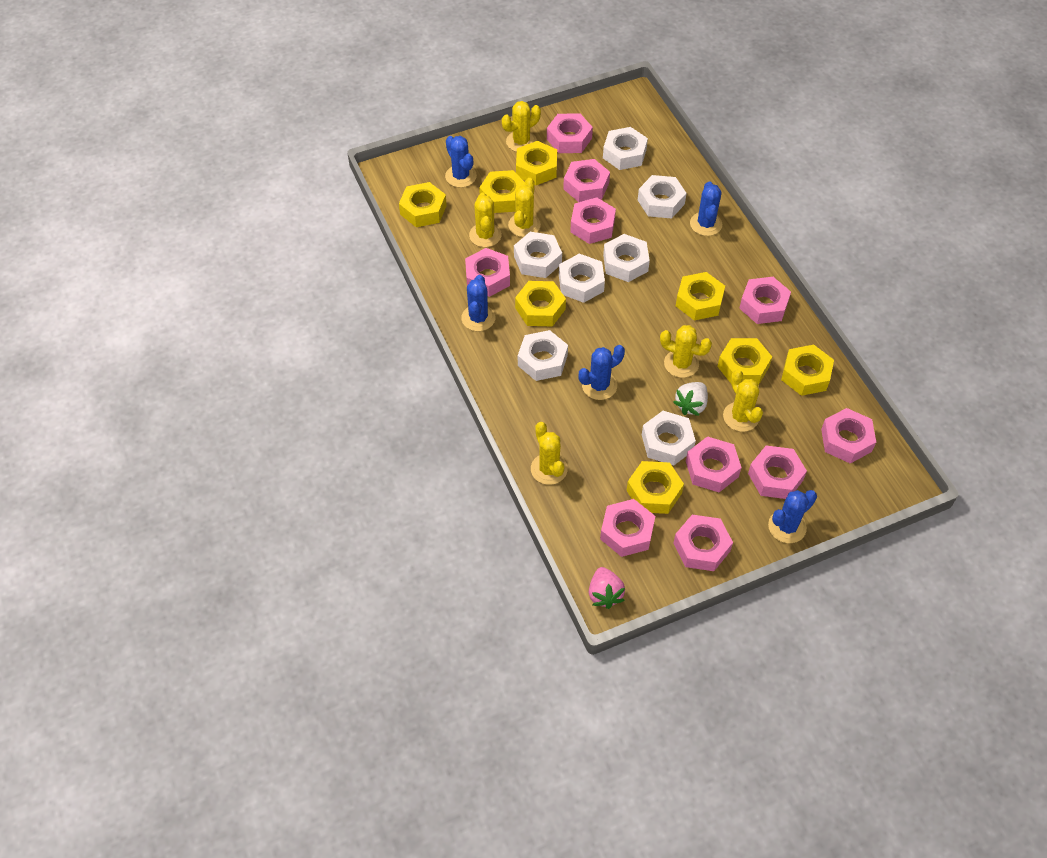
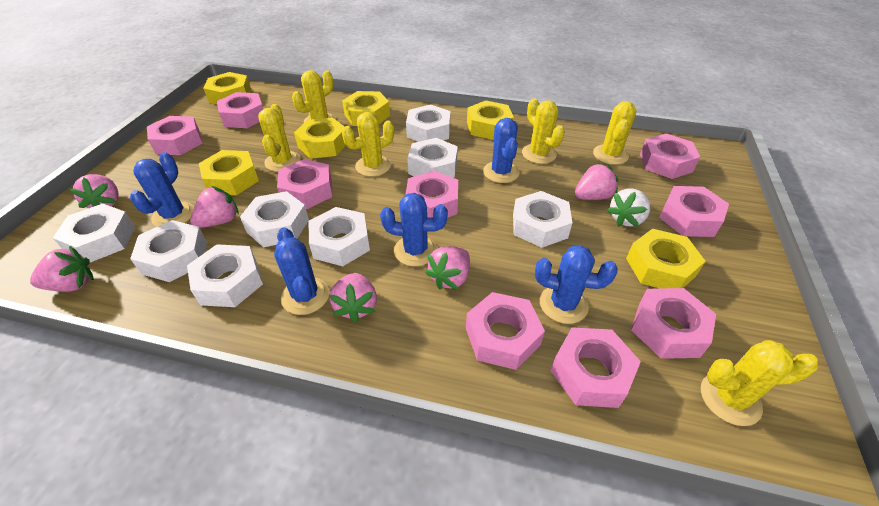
pink nut: [465,248,510,297] [547,113,593,153] [563,159,610,202] [570,197,616,244] [600,499,655,557] [674,515,733,571] [686,436,742,492] [739,277,791,324] [748,445,807,499] [821,408,876,464] = 10 -> [147,116,203,155] [217,92,263,128] [277,159,333,209] [406,171,458,218] [466,292,545,370] [551,327,641,408] [631,288,716,359] [640,133,700,179] [659,186,729,237] = 9
pink strawberry: [589,567,625,609] = 1 -> [30,246,94,292] [69,174,119,208] [190,186,239,228] [329,273,377,323] [425,246,470,290] [575,163,619,200] = 6
white nut: [514,232,562,278] [518,330,568,381] [559,254,605,303] [603,127,648,170] [603,234,650,282] [638,175,687,219] [642,411,696,466] = 7 -> [53,204,135,262] [130,220,207,282] [187,244,263,307] [240,191,309,247] [309,207,370,266] [406,104,450,142] [407,138,458,178] [513,191,573,248] = 8
yellow nut: [399,182,447,227] [479,170,525,213] [515,281,566,326] [516,141,557,186] [626,461,684,514] [676,272,725,320] [717,338,772,385] [781,345,834,396] = 8 -> [199,150,259,195] [203,72,251,104] [294,117,346,159] [342,91,390,126] [467,100,514,140] [626,229,706,288] = 6

